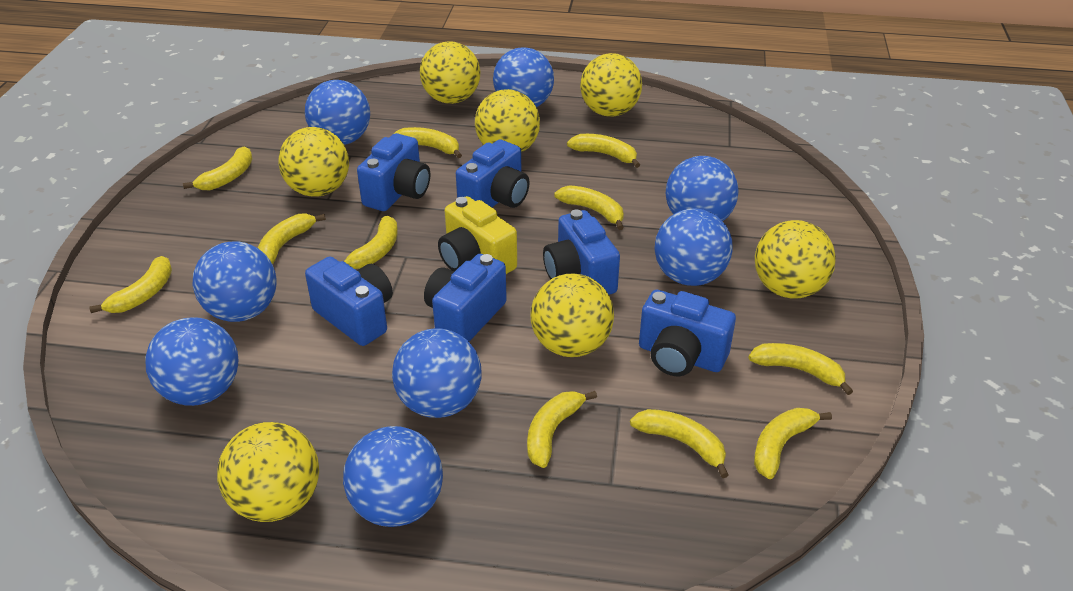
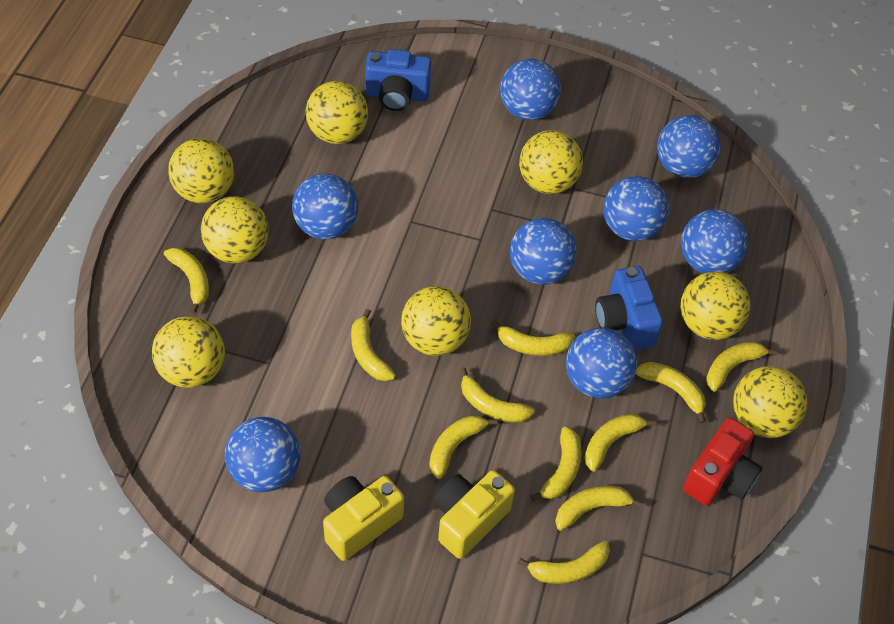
blue camera: [305,257,393,346] [357,133,430,211] [424,254,507,342] [456,139,530,208] [543,209,620,295] [639,290,736,376] = 6 -> [365,49,431,111] [595,266,663,350] = 2
red camera: none = 0 -> [683,418,762,506] = 1
yellow ball: [217,422,319,522] [278,127,349,197] [420,41,480,104] [475,89,540,152] [530,273,614,357] [580,53,642,117] [755,220,836,299] = 7 -> [152,316,225,388] [168,138,234,203] [201,196,269,263] [306,81,368,144] [401,286,471,356] [519,130,583,194] [681,272,750,340] [733,366,808,438] = 8
yellow camera: [438,196,517,274] = 1 -> [323,476,404,561] [434,470,515,559] = 2

